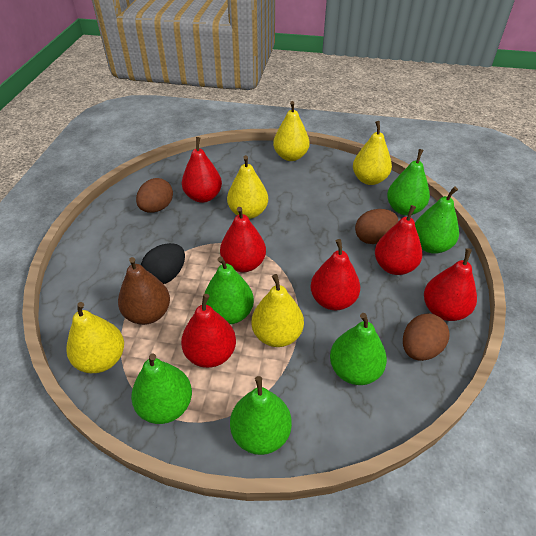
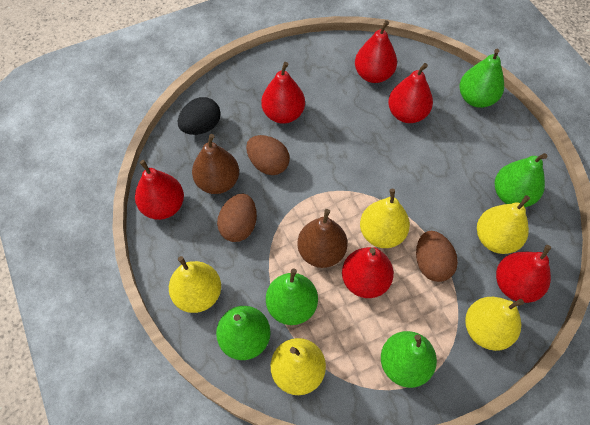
brown pear: [118,257,170,325] = 1 -> [192,134,239,194] [298,209,348,268] = 2
green pear: [131,354,192,424] [204,256,254,324] [230,376,292,455] [330,313,387,385] [387,149,430,215] [415,186,459,254] = 6 -> [216,306,271,360] [266,268,318,325] [381,331,437,388] [459,49,504,108] [495,153,547,207] = 5

